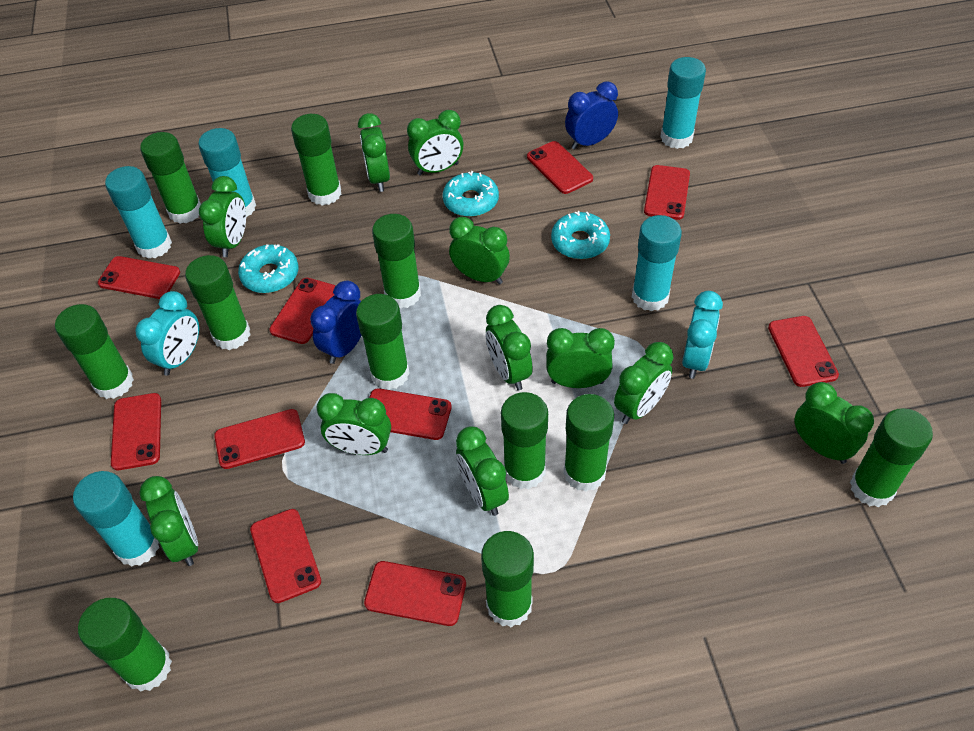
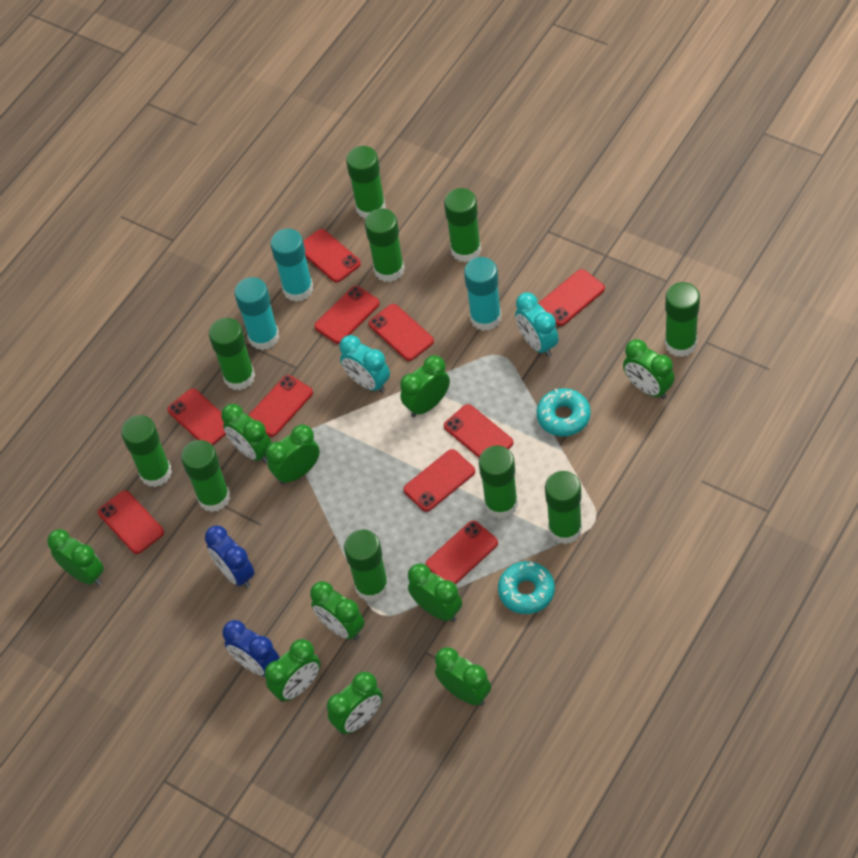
green clock: [139,476,198,566] [199,176,246,257] [316,393,391,455] [358,113,390,192] [407,110,463,176] [449,217,510,284] [456,426,509,516] [486,305,533,390] [546,328,615,388] [614,342,674,424] [794,382,874,464] = 11 -> [47,529,104,586] [221,404,271,463] [265,639,320,702] [266,424,320,485] [310,581,365,641] [327,672,383,735] [400,355,450,417] [408,563,462,622] [435,647,491,706] [623,339,675,399] = 10
green glue stick: [55,304,134,399] [78,598,172,692] [140,132,201,224] [185,255,251,350] [291,114,341,206] [356,294,410,390] [372,214,421,309] [481,531,534,627] [501,392,548,489] [563,394,614,492] [850,408,933,507] = 11 -> [121,415,172,487] [181,440,230,512] [209,318,255,390] [344,529,389,602] [346,146,386,219] [365,209,404,282] [444,188,481,262] [479,446,518,519] [545,471,582,544] [665,282,700,357] = 10
turquoise donut: [238,244,298,293] [443,171,499,217] [551,211,610,259] = 3 -> [498,561,555,614] [537,388,591,436] = 2
turquoise glue stick: [73,471,159,567] [105,166,172,259] [198,128,256,218] [632,215,682,311] [660,57,706,149] = 5 -> [235,277,279,350] [270,228,313,302] [464,257,501,331] = 3

